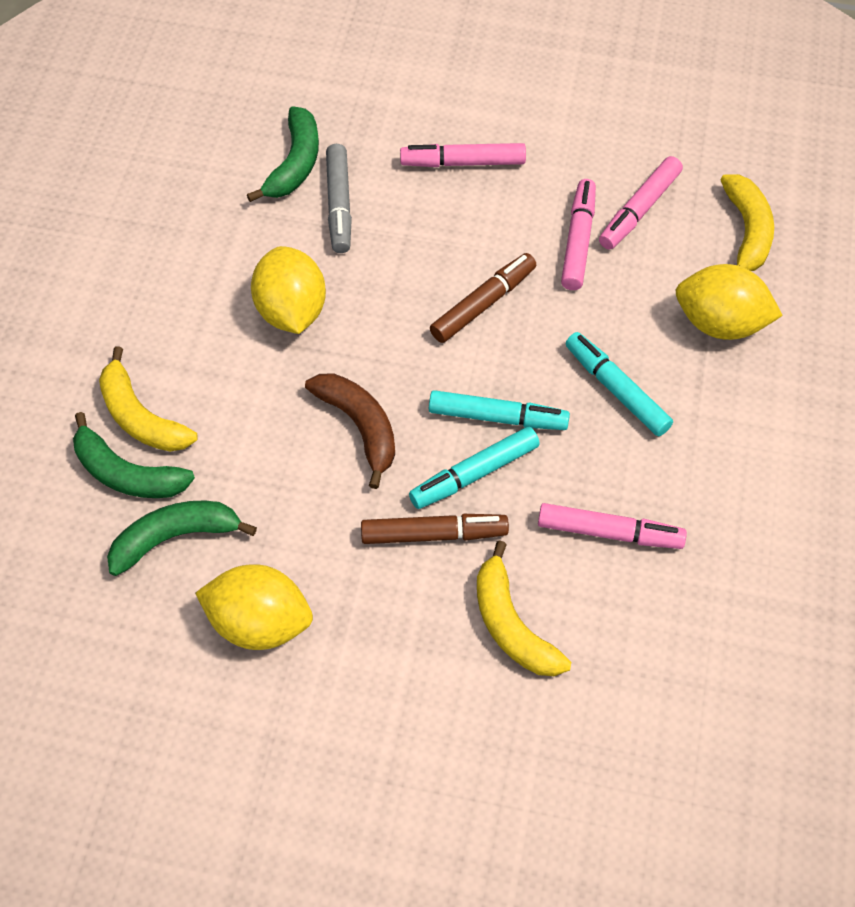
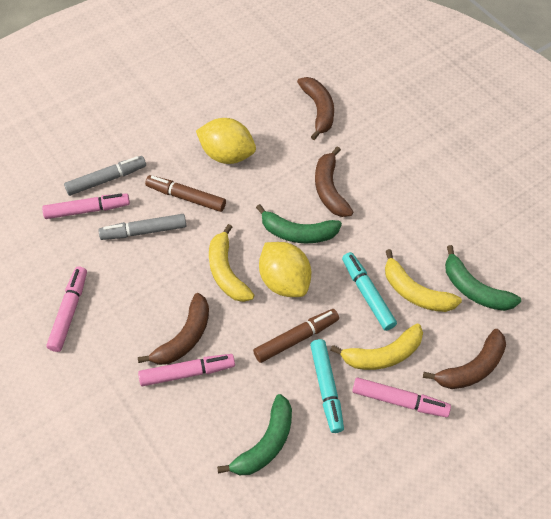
brown banana: [305,373,395,489] = 1 -> [138,293,209,365] [297,77,334,140] [315,147,353,217] [423,329,506,389] = 4
grey marker: [326,144,352,253] = 1 -> [64,156,146,196] [98,214,186,240] = 2
turquoise marker: [409,427,540,509] [429,390,570,430] [566,332,673,437] = 3 -> [310,339,344,433] [342,252,397,331] = 2
yellow lemon: [195,564,313,650] [251,246,326,334] [676,264,783,340] = 3 -> [196,118,256,164] [259,242,311,297] = 2

